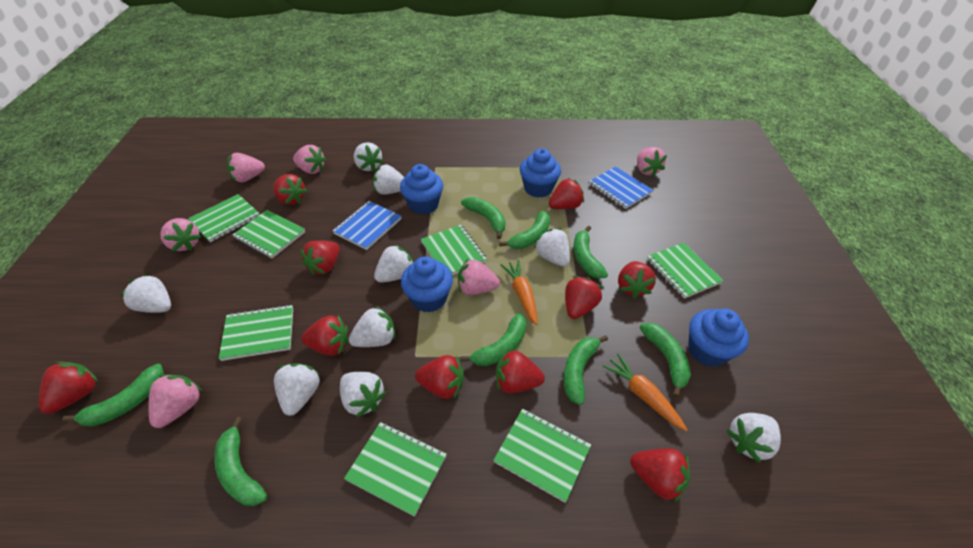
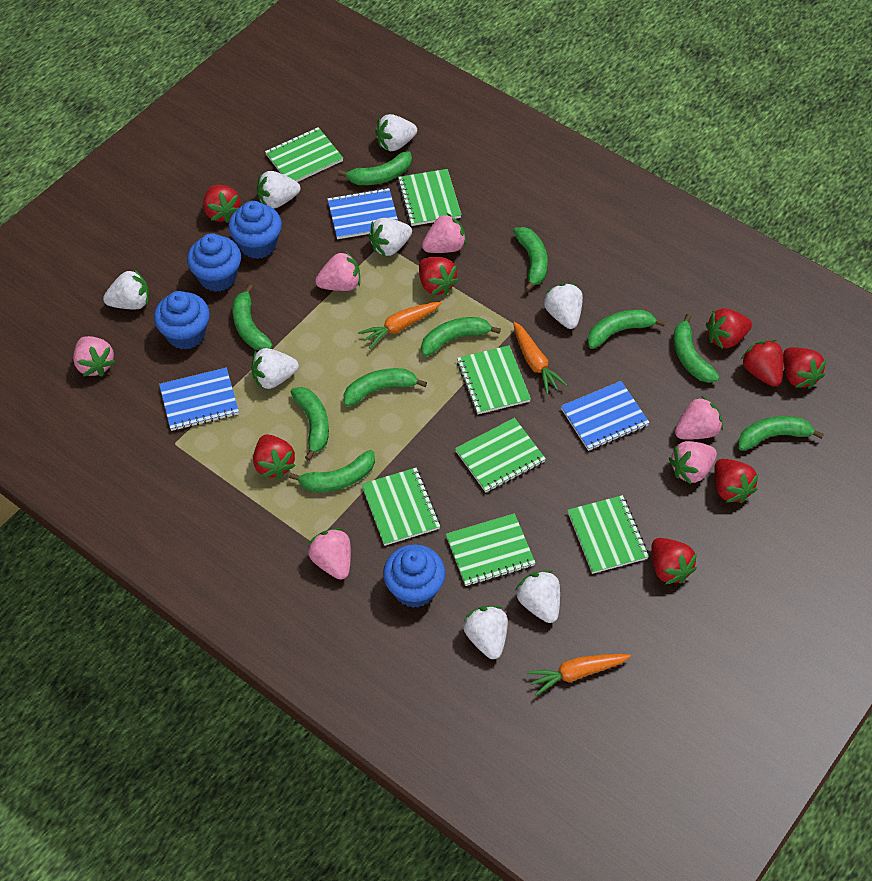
blue notebook: [333,201,402,250] [589,166,653,209] = 2 -> [159,368,239,431] [327,188,398,239] [561,381,650,451] = 3
green banana: [62,364,164,427] [214,417,267,506] [460,313,527,366] [461,197,506,239] [499,211,550,249] [563,335,608,405] [573,226,608,279] [640,323,691,397] = 8 -> [232,284,273,350] [289,450,375,492] [291,387,329,461] [338,151,412,185] [343,368,427,407] [421,317,501,356] [513,227,548,292] [587,310,666,349] [673,314,719,383] [738,416,824,451] = 10
orange carrot: [500,260,537,325] [602,353,687,431] = 2 -> [358,301,442,348] [513,322,567,394] [527,654,631,696] = 3
red strawberry: [39,362,98,414] [273,174,307,205] [300,240,340,275] [301,315,348,356] [415,355,464,399] [496,350,545,393] [549,178,584,209] [565,276,602,319] [618,261,656,299] [630,448,690,503] = 10 -> [203,185,240,223] [253,434,296,479] [419,257,459,295] [651,538,697,584] [706,308,752,349] [714,459,758,503] [741,340,783,387] [783,347,826,389] = 8
white strawberry: [120,274,171,313] [274,363,320,416] [340,372,386,418] [349,306,395,347] [354,142,383,172] [373,164,404,195] [374,244,413,283] [534,228,570,267] [727,413,781,463] = 9 -> [103,269,149,310] [251,348,299,389] [257,171,301,209] [368,218,412,256] [375,114,417,151] [463,606,508,659] [515,570,560,623] [544,283,583,329] = 8

